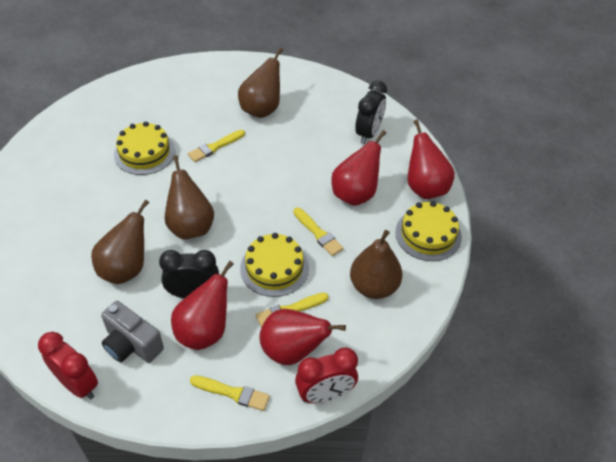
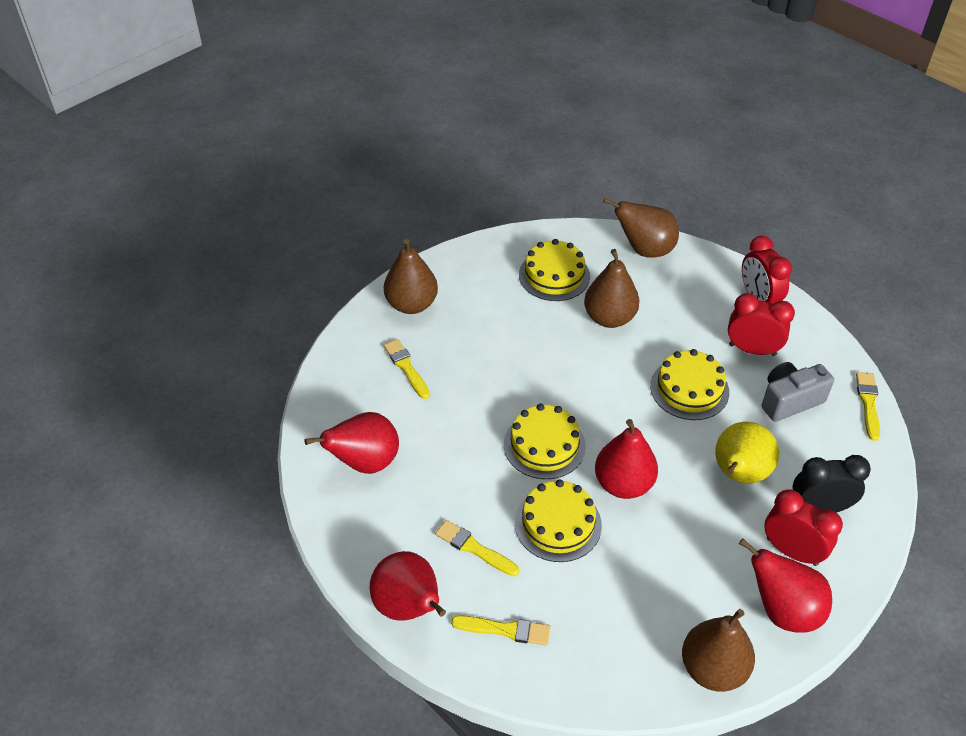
black clock: [159,250,219,298] [355,81,387,144] = 2 -> [792,455,871,513] = 1
red clock: [38,332,98,399] [295,348,358,403] = 2 -> [728,293,795,356] [742,236,792,304] [764,489,843,566] = 3
yellow cake: [114,122,175,175] [240,233,309,297] [395,201,462,261] = 3 -> [504,404,586,479] [515,479,602,562] [519,239,590,301] [650,349,729,420] = 4
yellow pear: none = 0 -> [715,422,779,484] = 1

